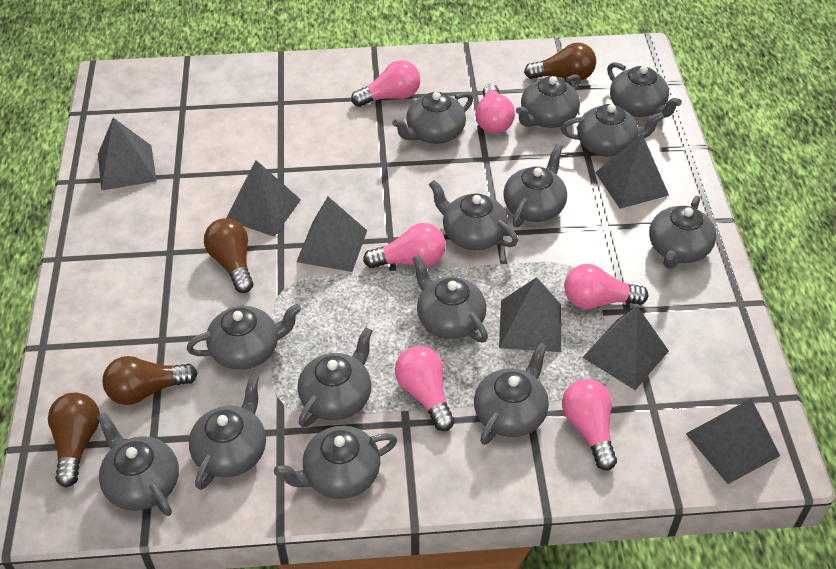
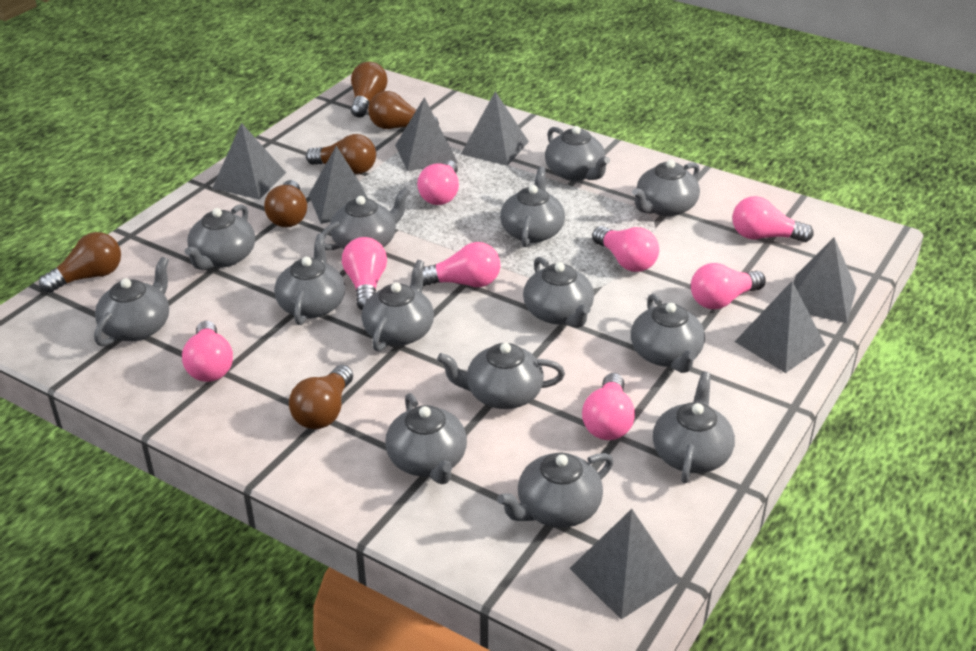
brown light bulb: [48,393,100,487] [103,356,197,405] [204,218,253,293] [524,42,596,81] = 4 -> [39,232,121,293] [264,180,307,227] [289,365,353,429] [306,134,376,174] [351,62,387,118] [368,91,439,129] = 6
pink light bulb: [351,60,420,107] [363,223,446,268] [395,346,455,431] [475,84,515,134] [562,379,617,470] [564,264,648,309] = 6 -> [182,321,233,382] [342,237,387,310] [417,160,459,205] [423,242,500,287] [582,373,635,440] [592,226,659,272] [691,263,766,309] [732,196,814,242] = 8

